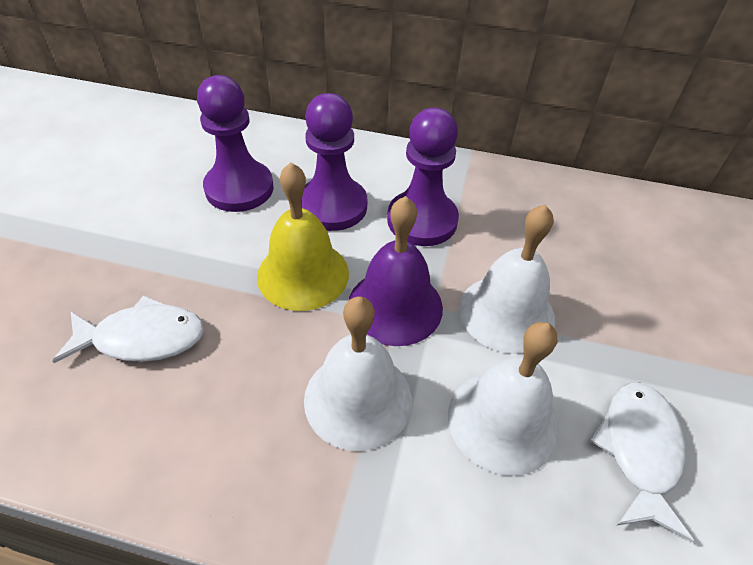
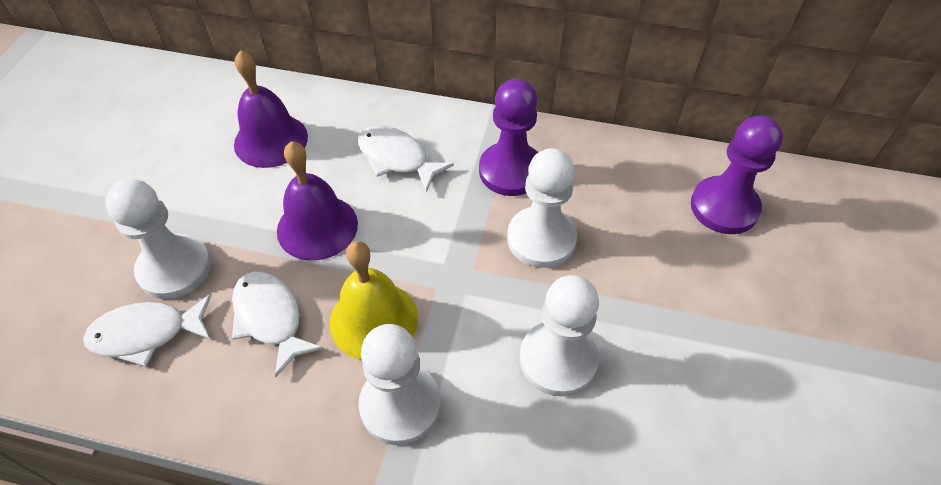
purple bell: [349,196,443,346] = 1 -> [234,50,308,168] [277,141,358,261] = 2
purple pawn: [197,75,274,212] [301,93,367,231] [387,108,459,246] = 3 -> [479,79,538,196] [691,116,783,234] = 2
white bell: [304,296,412,451] [448,322,559,476] [459,205,555,354] = 3 -> none = 0
white fish: [52,295,204,363] [590,383,694,542] = 2 -> [83,294,211,367] [232,271,324,377] [358,126,454,193] = 3
white pawn: none = 0 -> [105,179,211,299] [359,324,441,445] [507,148,577,268] [520,275,599,396] = 4

